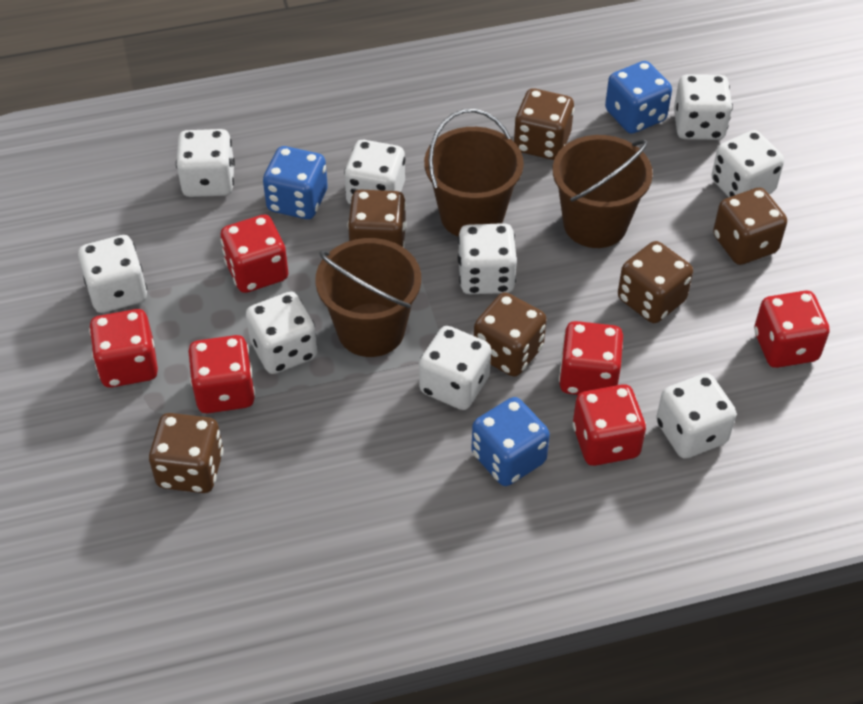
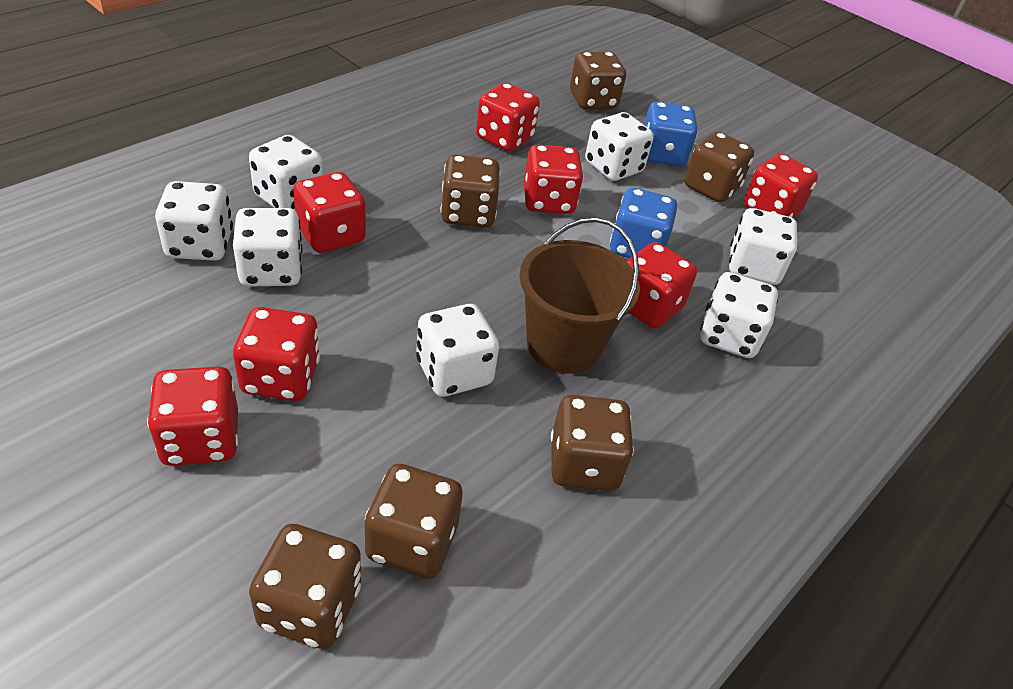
blue dice: [263,146,328,219] [471,397,550,486] [605,61,672,134] = 3 -> [610,188,677,258] [644,101,698,166] = 2
brown bucket: [315,238,421,357] [424,109,524,237] [553,135,653,248] = 3 -> [519,217,640,374] = 1
red dice: [89,309,158,388] [188,335,255,414] [221,215,288,293] [559,321,623,395] [573,384,646,466] [754,291,830,368] = 6 -> [147,366,238,466] [233,307,320,401] [293,172,366,253] [476,83,540,152] [524,144,584,214] [626,242,697,328] [743,154,818,218] = 7
white dice: [78,235,147,313] [176,129,235,197] [246,292,317,374] [344,140,405,205] [419,326,491,410] [458,223,517,294] [656,373,737,459] [674,74,733,140] [712,130,784,197] = 9 -> [155,181,233,261] [233,208,303,287] [249,135,323,210] [416,304,499,397] [585,112,654,181] [700,272,778,358] [729,208,797,285] = 7

